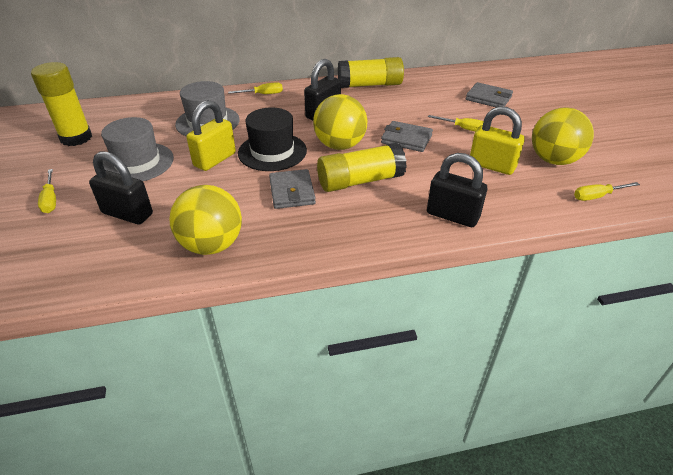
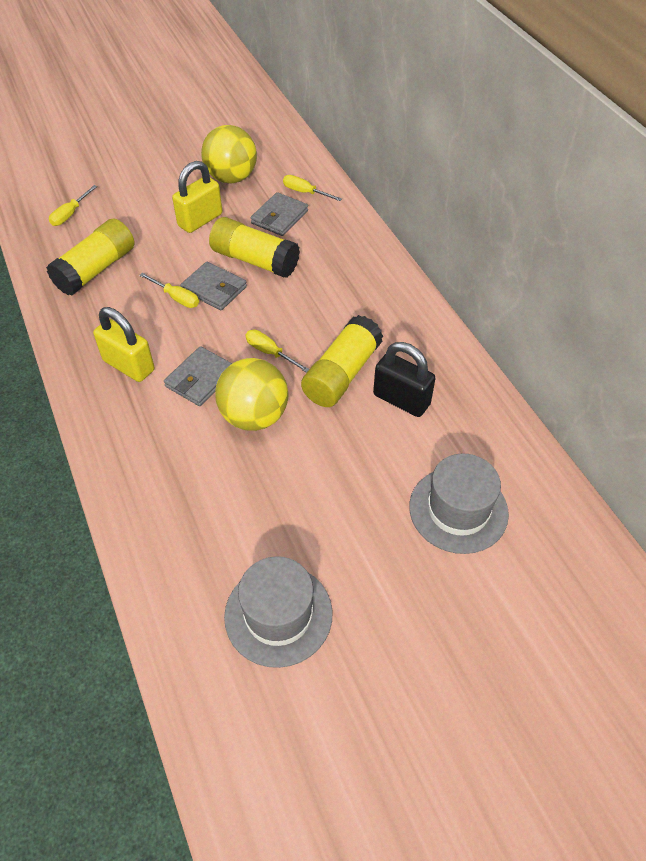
black hat: [238,108,307,171] = 1 -> none = 0
black padlock: [89,151,153,224] [304,59,341,120] [427,153,487,227] = 3 -> [373,342,435,417] = 1
yellow ball: [170,185,242,255] [313,94,367,150] [532,107,594,165] = 3 -> [201,125,257,184] [215,358,288,431] = 2

